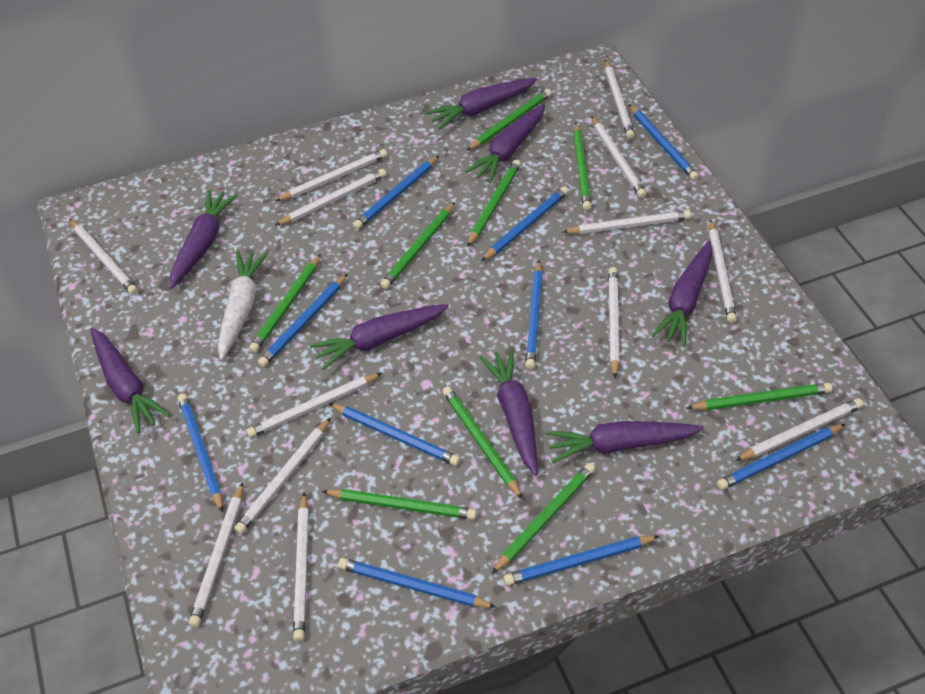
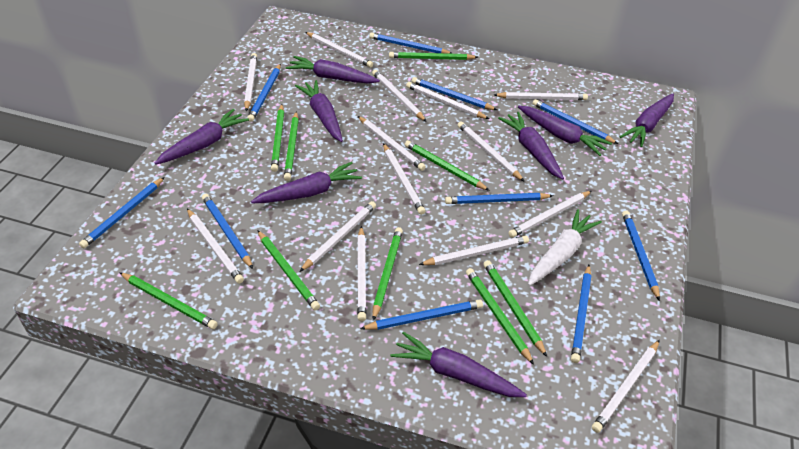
white pencil: [69,219,138,295] [189,482,243,627] [234,417,331,534] [246,373,382,438] [275,149,387,201] [275,169,386,226] [293,492,309,641] [562,210,691,234] [591,116,646,198] [605,60,635,139] [608,267,620,378] [709,219,737,323] [735,398,863,461] = 13 -> [187,209,244,284] [244,53,257,111] [299,201,376,272] [305,32,373,68] [357,226,366,321] [358,116,426,171] [372,70,426,122] [383,143,425,215] [406,82,489,119] [419,236,529,265] [458,121,524,181] [494,92,588,100] [508,191,592,238] [592,340,660,433] = 14

